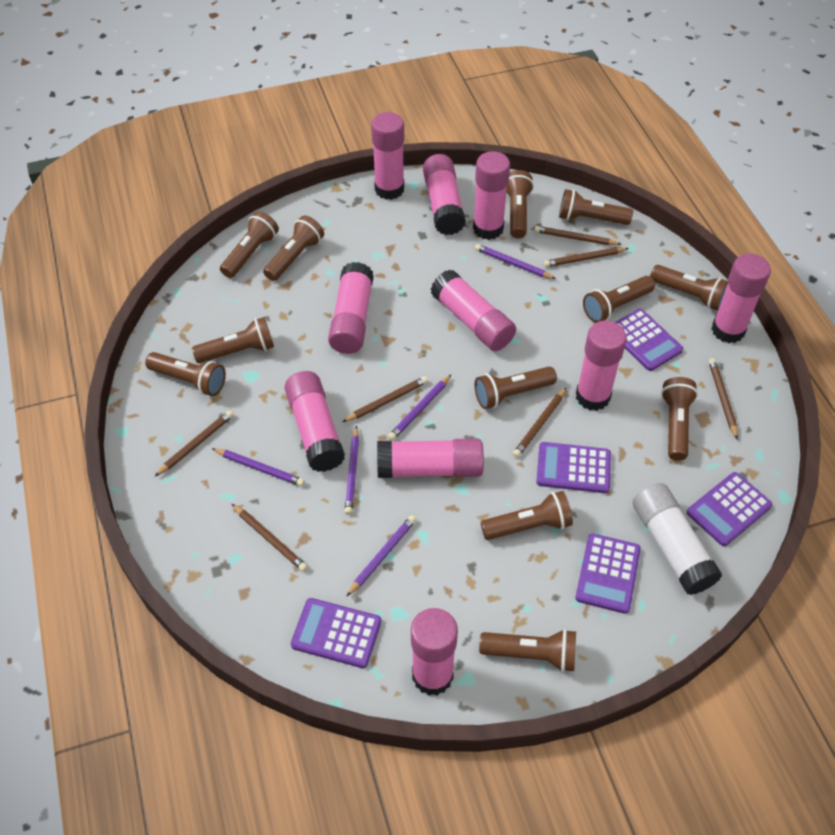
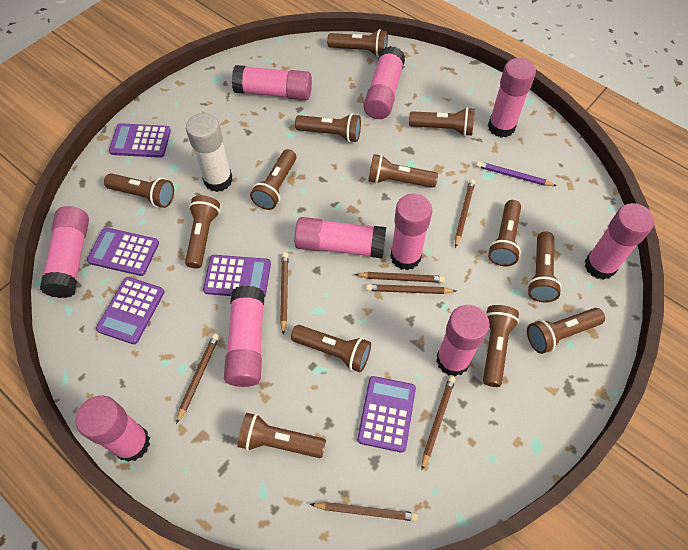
brown flashlight: [145,352,226,396] [192,317,274,363] [220,211,279,278] [263,215,324,281] [474,367,557,409] [479,629,576,672] [481,491,573,540] [506,170,534,238] [559,189,633,225] [583,276,655,323] [650,265,728,311] [661,377,698,461] = 12 -> [104,173,174,208] [185,195,220,269] [237,413,326,458] [250,149,297,210] [291,325,371,373] [295,114,361,142] [327,29,388,57] [368,154,438,188] [409,107,475,136] [483,305,519,387] [488,200,521,266] [527,232,562,302] [527,308,605,354] = 13
purple pencil: [212,448,305,486] [345,425,359,515] [346,515,416,597] [388,375,451,441] [475,244,556,279] = 5 -> [476,161,557,186] = 1

